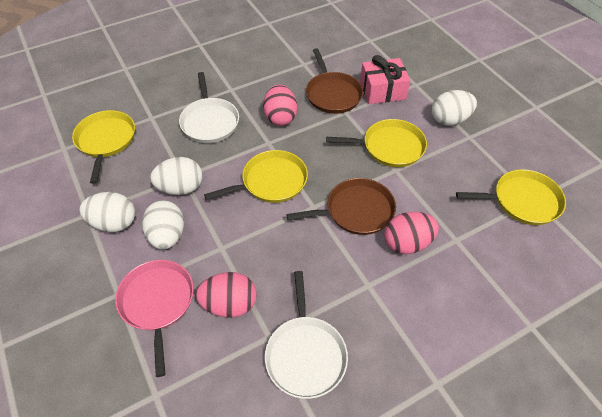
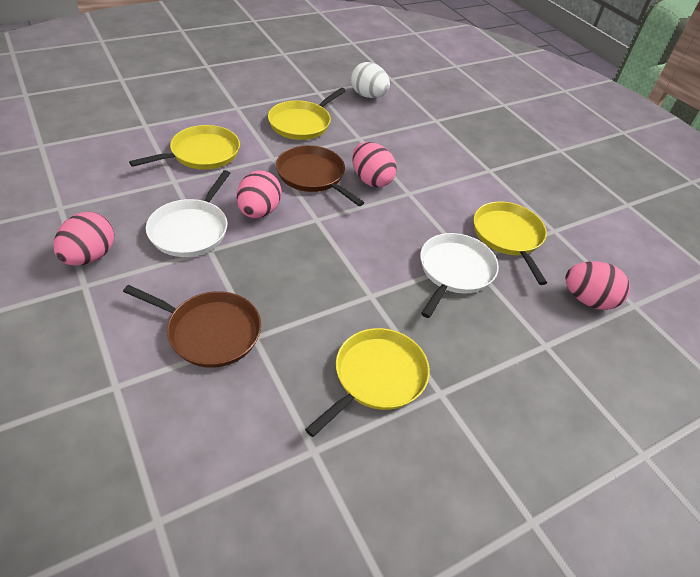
pink egg: [196,272,257,318] [263,84,297,126] [384,212,439,254] = 3 -> [54,212,114,266] [237,171,282,218] [352,142,397,187] [565,261,630,310] = 4
pink gift: [360,55,410,104] = 1 -> none = 0
pink pan: [115,260,194,377] = 1 -> none = 0
white egg: [79,192,135,232] [142,200,184,250] [150,157,202,195] [432,90,477,126] = 4 -> [351,62,390,98] = 1

